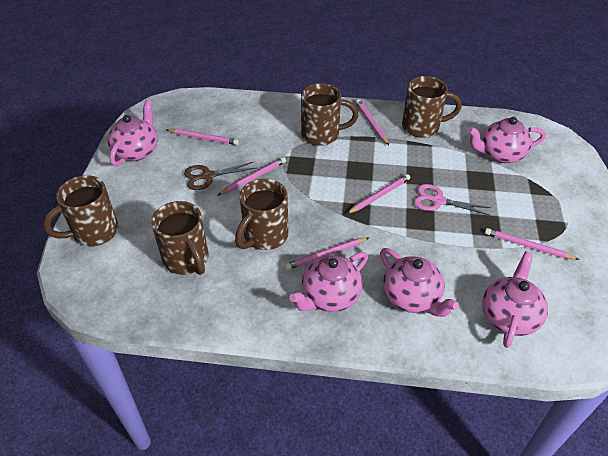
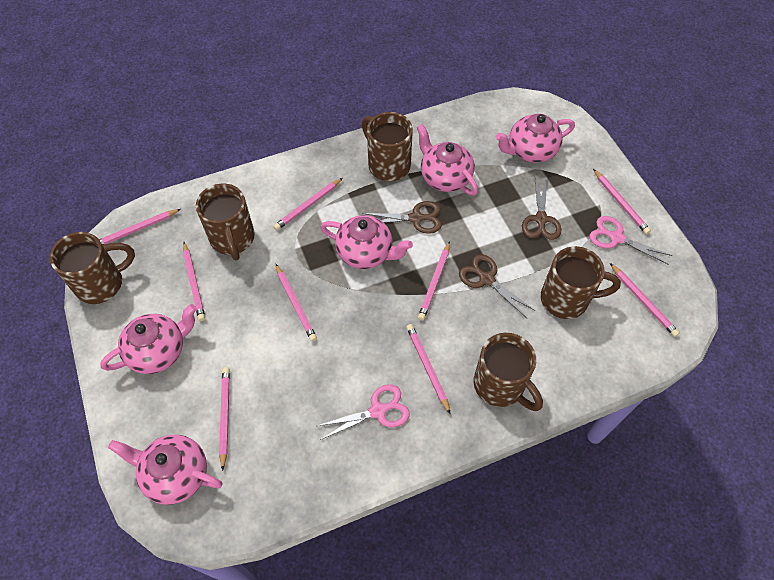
brown scissors: [184,162,256,190] = 1 -> [362,201,441,234] [459,254,536,318] [522,177,561,240] = 3
pink pencil: [166,129,239,145] [218,157,286,195] [285,237,370,270] [347,174,410,214] [356,99,389,145] [485,228,580,260] = 6 -> [99,209,181,245] [183,242,205,321] [219,367,230,471] [273,178,343,231] [276,264,317,342] [406,324,450,413] [418,241,450,321] [593,169,651,234] [610,263,680,337] = 9
pink scissors: [414,184,491,215] = 1 -> [317,384,410,440] [589,216,673,265] = 2

